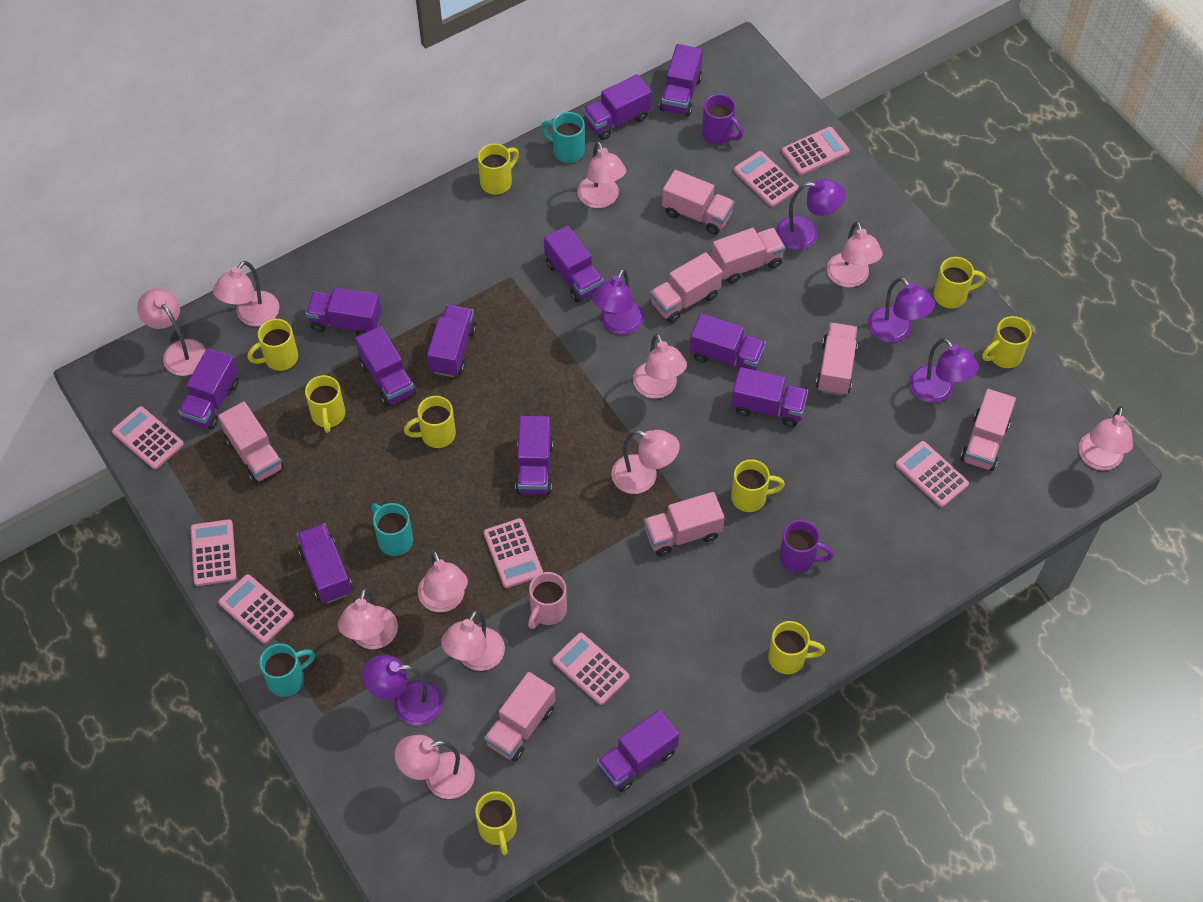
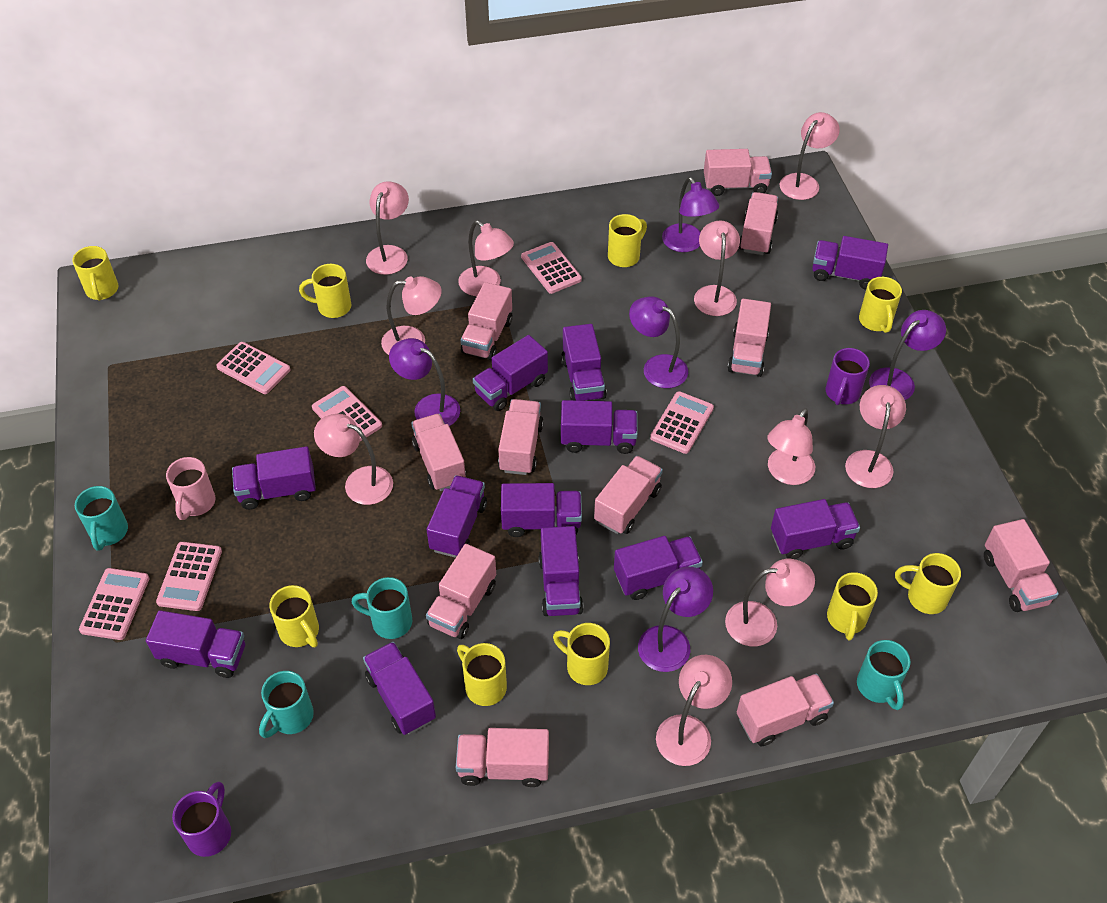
pink calculator: [112,406,184,469] [191,519,237,586] [218,574,294,644] [484,518,543,588] [552,633,629,705] [734,151,799,207] [782,127,850,175] [895,441,969,507] = 8 -> [79,568,149,640] [156,542,222,611] [216,342,291,394] [312,386,382,441] [521,242,582,294] [650,391,714,454] = 6
pink lamp: [137,288,206,376] [213,261,279,327] [338,588,398,649] [394,735,475,799] [418,551,468,612] [441,610,505,671] [577,141,626,208] [611,430,680,494] [633,334,687,399] [827,221,883,288] [1078,406,1133,470] = 11 -> [314,414,393,505] [366,181,409,275] [381,276,442,355] [458,221,514,296] [656,655,732,766] [694,220,740,316] [725,559,815,646] [767,408,815,485] [780,112,840,200] [845,385,906,488] = 10
pink truck: [218,402,284,483] [484,672,555,761] [644,492,725,556] [650,252,723,323] [662,170,734,235] [711,228,785,283] [816,323,858,396] [961,389,1016,471] = 8 -> [411,413,466,491] [426,544,496,639] [456,728,549,787] [461,282,512,360] [498,399,544,475] [594,456,663,534] [704,149,772,196] [727,299,771,377] [737,674,834,746] [739,192,778,255] [984,519,1059,612] = 11
turquoise mug: [259,644,315,697] [371,503,413,556] [541,112,585,163] = 3 -> [75,486,128,551] [259,671,314,738] [351,577,412,639] [857,640,910,710] = 4

